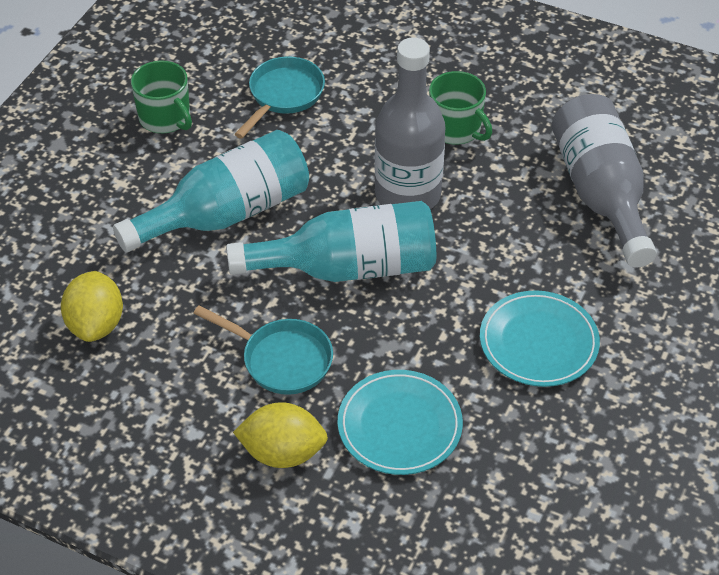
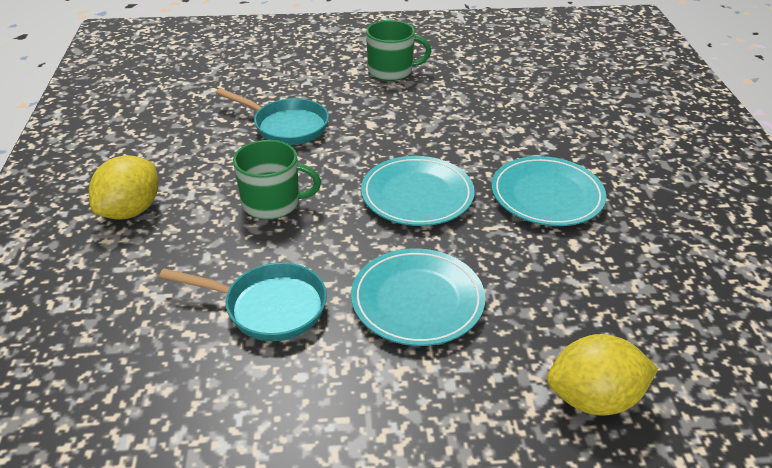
grey bottle: [375,38,446,209] [552,94,657,268] = 2 -> none = 0
turquoise bottle: [113,130,309,252] [226,201,436,282] = 2 -> none = 0
turquoise plate: [338,370,463,475] [480,290,600,387] = 2 -> [351,249,485,346] [361,156,475,226] [492,156,606,226] = 3

